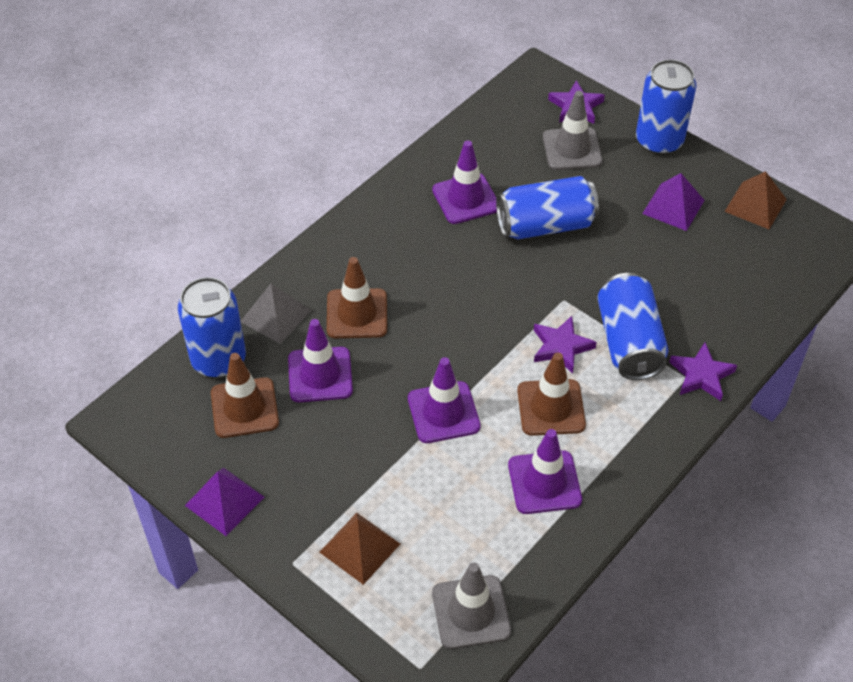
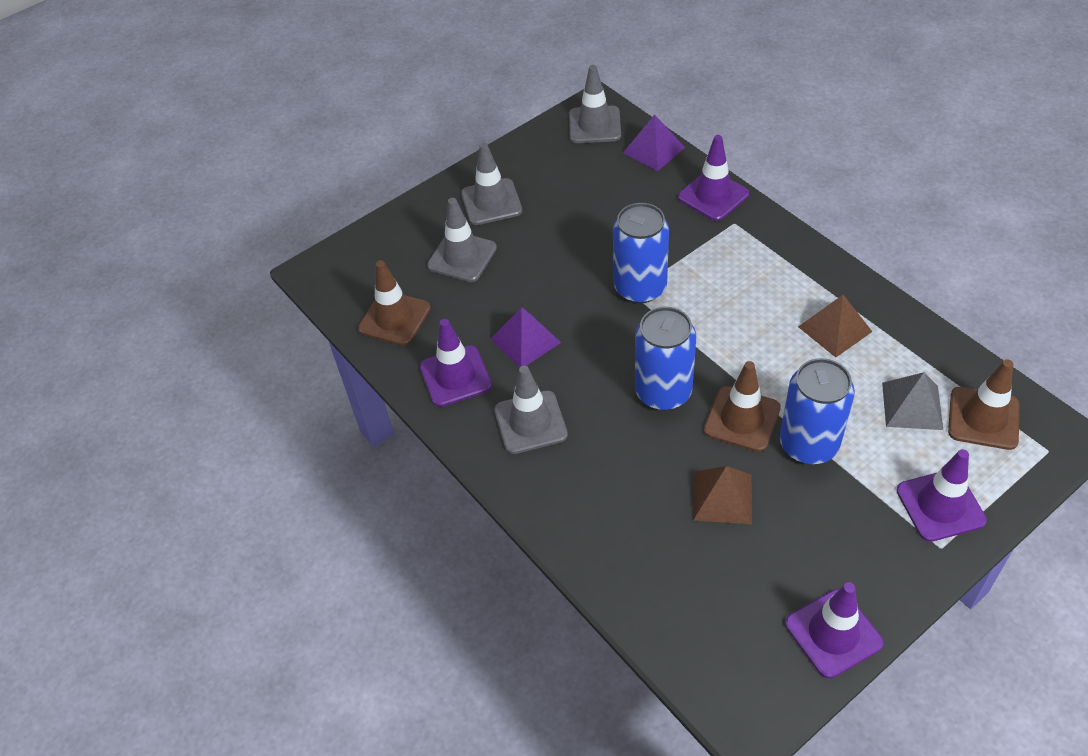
blue can: [178,277,246,378] [496,176,599,239] [597,273,668,380] [636,59,696,155] = 4 -> [613,203,669,303] [635,307,696,410] [780,358,855,464] = 3
grey traffic cone: [432,562,511,649] [543,91,603,170] = 2 -> [427,198,497,282] [461,143,522,225] [494,366,568,454] [569,65,621,143] = 4
purple star: [534,316,597,374] [548,80,605,124] [669,343,737,401] = 3 -> none = 0

